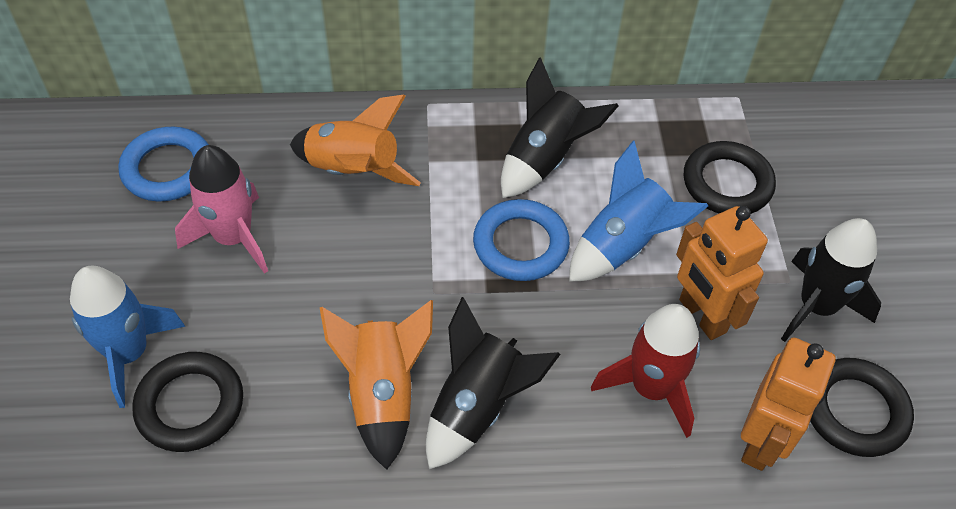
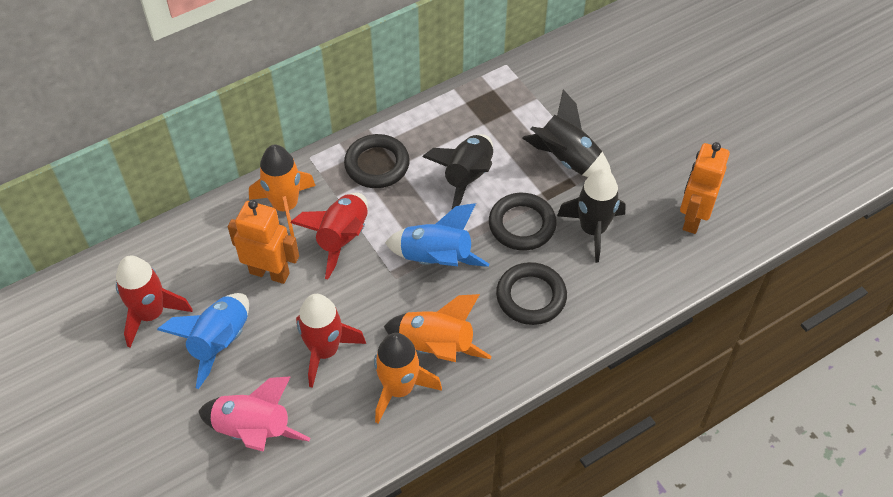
blue ring: [118,127,209,202] [473,199,570,281] = 2 -> none = 0
orange rocket: [290,95,421,186] [320,300,433,470] = 2 -> [249,145,316,237] [374,333,442,423] [384,294,492,362] = 3
red rocket: [591,304,700,438] = 1 -> [116,256,193,348] [290,192,368,279] [296,294,366,388] = 3

